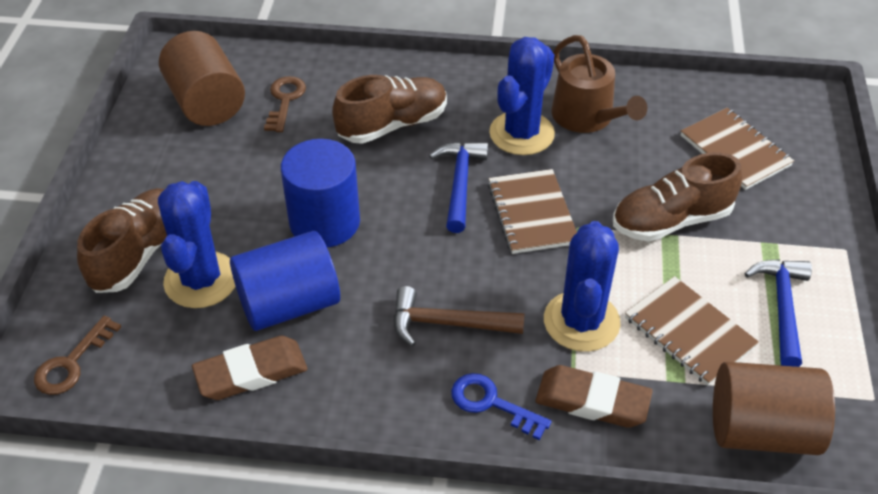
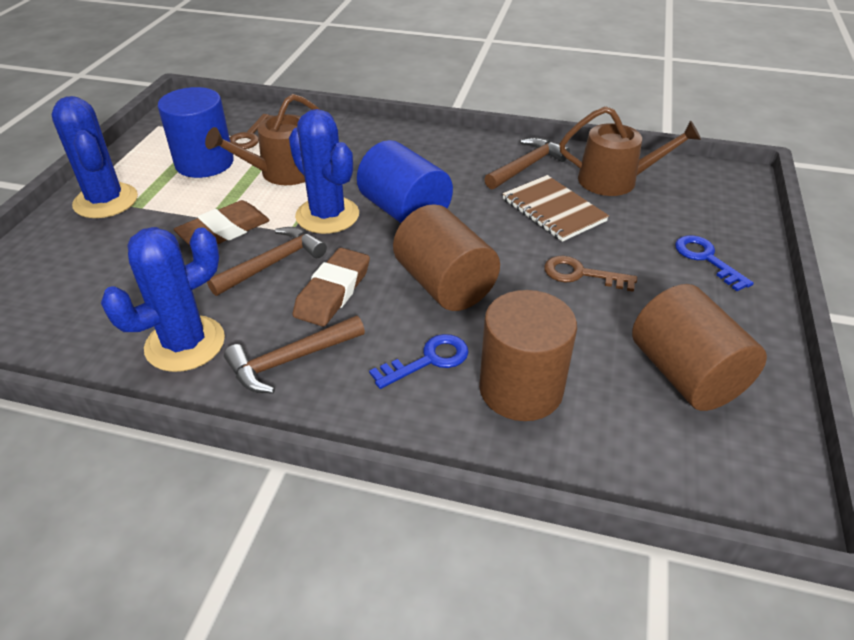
blue hammer: [429,142,488,233] [745,259,812,367] = 2 -> none = 0
blue key: [451,373,552,440] = 1 -> [369,334,469,389] [675,235,754,291] = 2
brown cylinder: [159,31,245,126] [713,362,835,455] = 2 -> [393,204,500,311] [479,290,577,421] [632,284,767,411] = 3
brown hammer: [394,286,524,347] = 1 -> [207,227,327,296] [224,316,365,393] [484,138,570,189] = 3
brown notebook: [488,169,577,254] [625,276,759,386] [681,108,794,190] = 3 -> [502,175,609,242] = 1
brown shoe: [77,188,167,293] [332,75,447,144] [613,152,743,242] = 3 -> none = 0
brown watering can: [551,35,647,133] = 1 -> [205,94,320,185] [559,106,701,196] = 2

